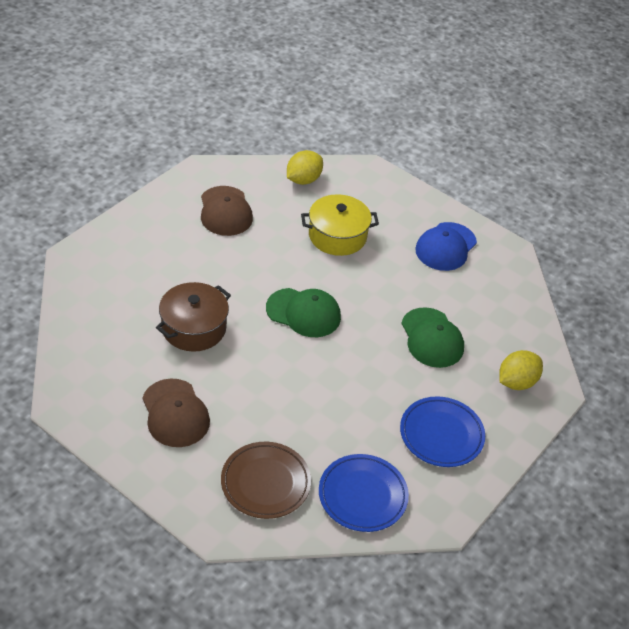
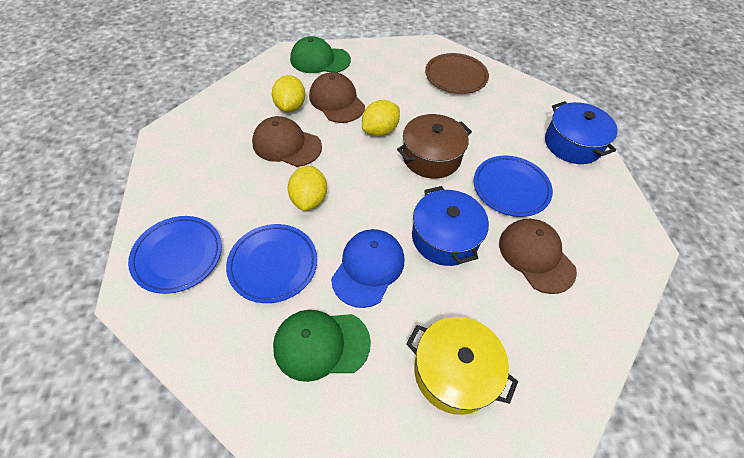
blue plate: [319,454,409,532] [400,396,485,467] = 2 -> [128,216,222,294] [226,224,317,303] [474,156,553,217] = 3
blue pot: none = 0 -> [412,186,489,266] [545,101,618,164] = 2
brown cap: [142,378,210,447] [201,186,253,236] = 2 -> [252,116,322,167] [309,72,365,123] [499,219,577,294] = 3
yellow lemon: [287,150,323,185] [499,350,543,390] = 2 -> [272,75,305,112] [288,166,327,211] [362,100,400,136] = 3

